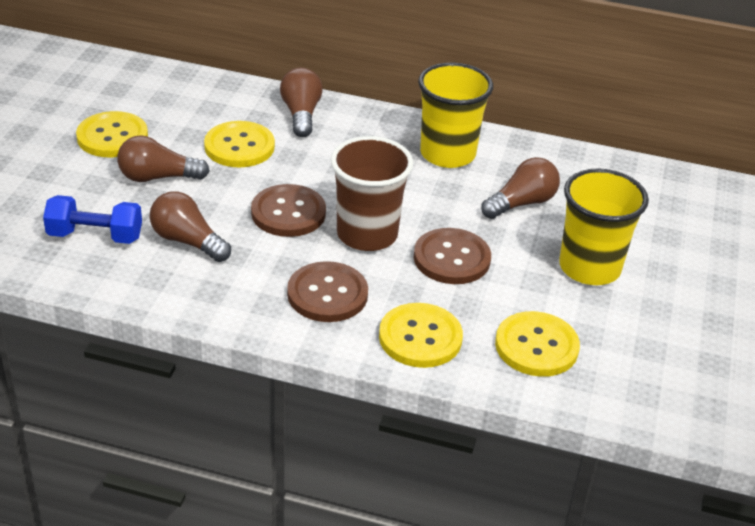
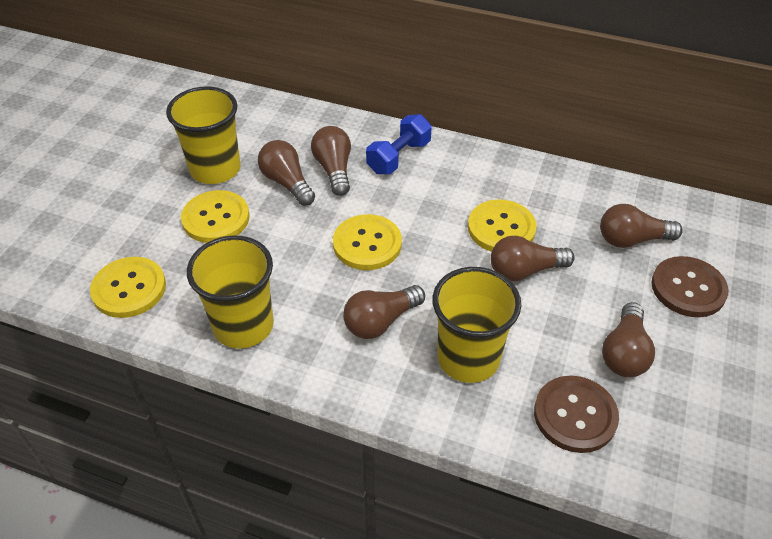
brown button: [251,184,326,237] [287,261,368,322] [414,228,491,284] = 3 -> [534,376,619,453] [651,256,729,317] = 2
brown cup: [331,136,413,251] = 1 -> none = 0
brown light bulb: [117,135,210,182] [150,191,231,262] [280,67,323,137] [481,157,560,219] = 4 -> [258,140,315,206] [311,126,351,196] [343,285,425,339] [491,236,575,281] [600,204,683,248] [602,302,655,377] = 6
yellow cup: [418,63,493,168] [559,168,649,285] = 2 -> [166,86,241,184] [187,235,274,349] [432,267,521,383] = 3

